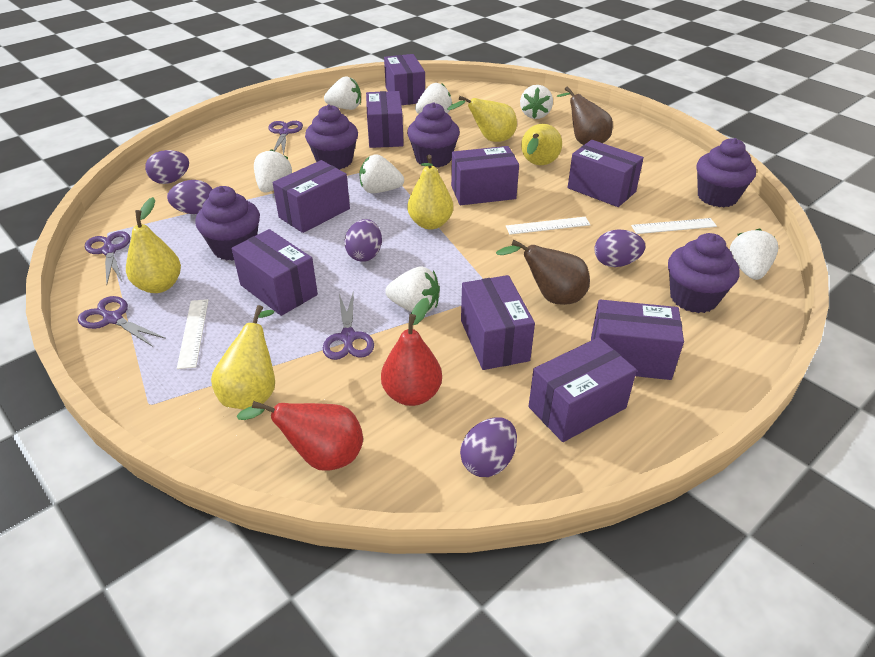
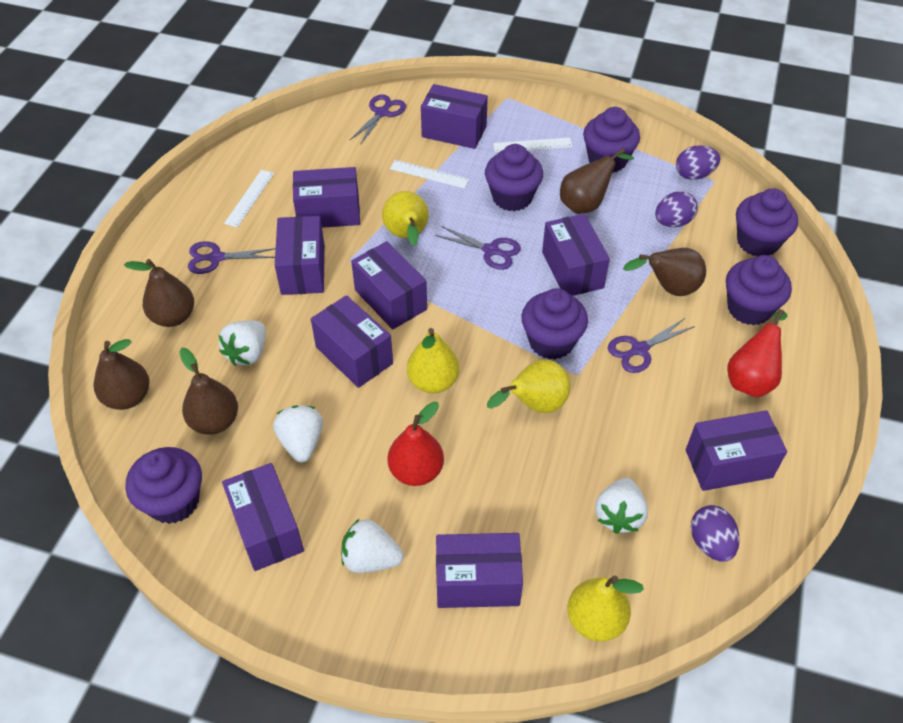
brown pear: [496,240,590,305] [557,86,613,145] = 2 -> [94,339,150,410] [124,259,194,327] [179,348,238,435] [560,148,634,214] [623,248,706,296] = 5
purple cupcake: [195,186,260,261] [305,104,358,169] [407,102,460,167] [668,233,739,313] [697,138,756,208] = 5 -> [126,447,202,524] [485,144,543,211] [521,288,588,359] [583,107,640,173] [726,255,792,325] [736,189,798,257] = 6
purple egg: [145,150,189,184] [167,180,213,214] [345,219,382,262] [460,417,517,477] [594,229,645,267] = 5 -> [655,191,698,227] [676,146,720,180] [691,505,740,562] = 3
white strawberry: [254,149,292,192] [324,76,361,110] [359,154,404,193] [385,266,440,313] [415,83,453,114] [520,85,553,119] [730,228,779,280] = 7 -> [219,321,266,366] [273,405,323,463] [341,519,404,573] [595,478,648,534] = 4
yellow pear: [126,197,181,293] [211,305,275,409] [407,155,453,230] [447,96,517,142] [521,124,562,165] = 5 -> [382,191,429,246] [407,328,459,393] [487,359,570,413] [567,576,644,641] = 4

